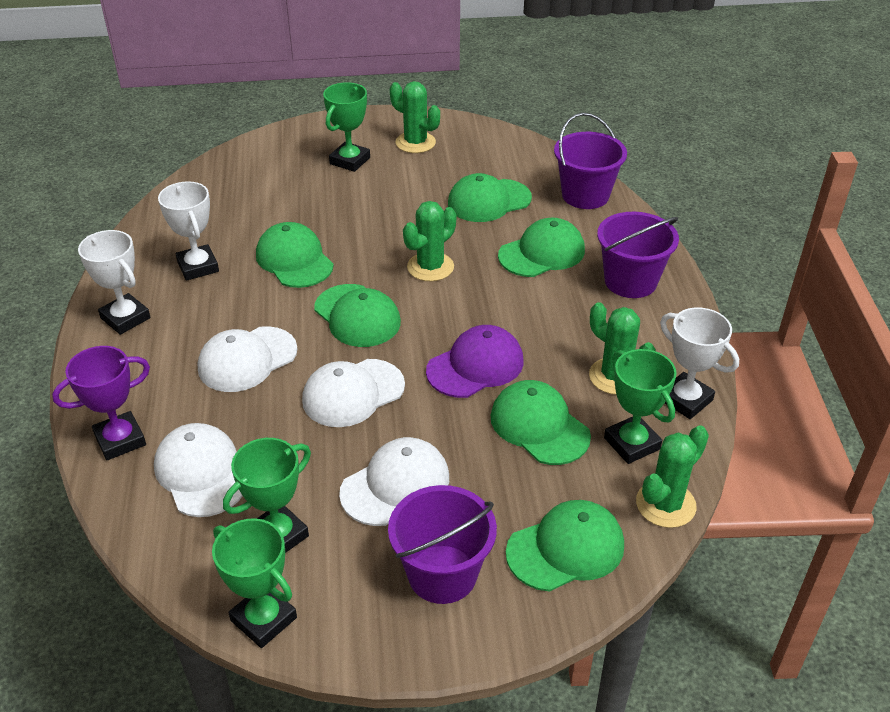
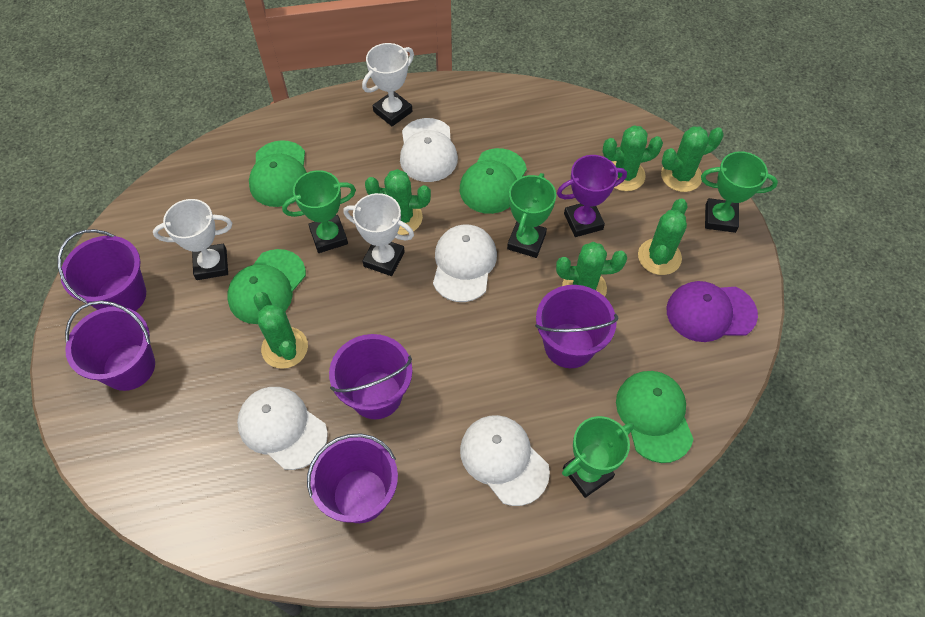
green cactus: [390,81,440,153] [403,201,456,281] [589,302,656,395] [636,425,709,528] = 4 -> [254,292,308,369] [365,169,431,235] [556,242,627,297] [602,125,663,191] [638,199,687,275] [661,126,724,192] = 6
green cap: [256,222,334,288] [314,284,401,347] [448,173,532,222] [491,380,591,465] [498,218,585,277] [506,500,624,592] = 6 -> [227,249,306,324] [249,140,307,207] [459,148,527,214] [616,371,694,463] = 4
purple bucket: [388,485,497,604] [554,113,627,209] [597,212,679,298] = 3 -> [57,229,146,311] [65,300,155,391] [307,434,398,523] [329,334,412,419] [535,285,618,368] = 5

